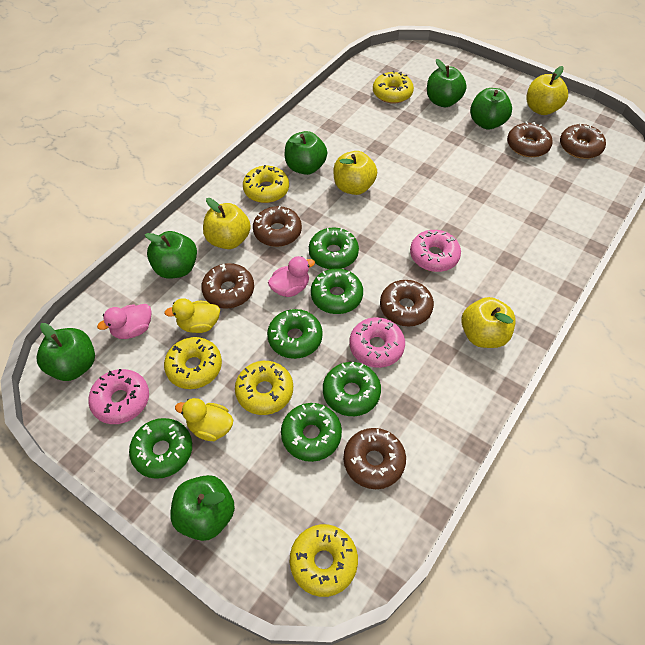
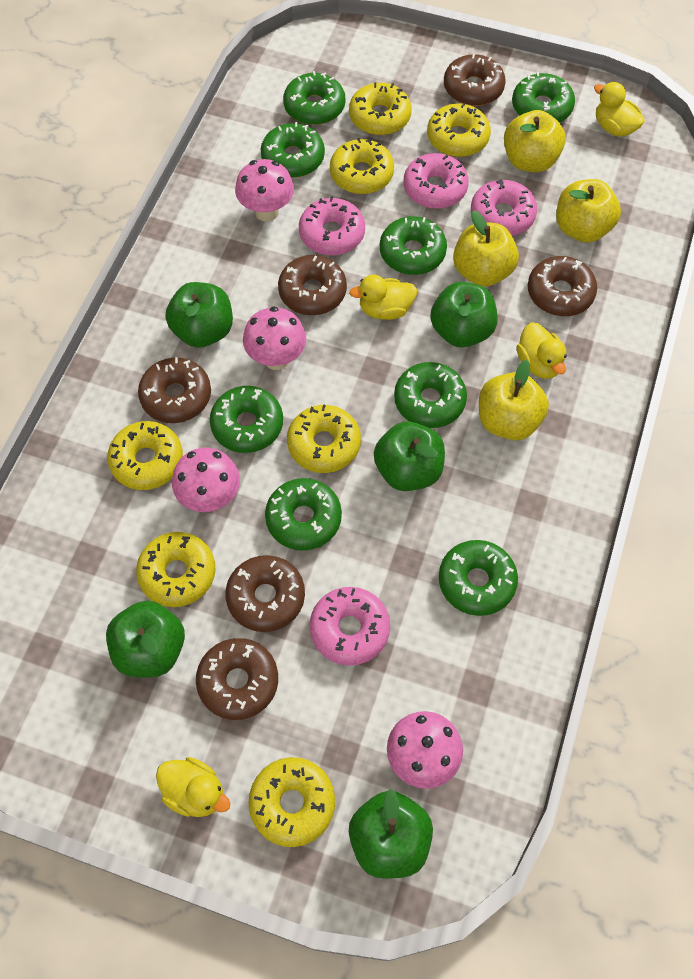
green apple: [37,323,95,381] [145,231,197,279] [170,475,235,541] [285,131,327,175] [427,59,467,107] [470,88,512,130] = 6 -> [106,600,185,678] [165,282,233,348] [349,789,433,879] [374,421,445,491] [430,282,497,348] = 5
green donut: [129,418,192,479] [267,309,323,359] [281,403,342,462] [309,227,359,269] [311,268,363,314] [323,362,381,416] = 6 -> [210,386,283,453] [261,122,325,178] [265,478,342,551] [283,71,345,125] [380,216,447,275] [394,362,467,428] [439,540,518,616] [512,72,575,123] = 8
pink donut: [88,369,149,424] [349,317,405,368] [410,230,461,272] = 3 -> [299,196,365,255] [310,587,390,666] [403,153,469,209] [471,179,537,236] = 4
pink duck: [97,304,151,339] [268,256,315,297] = 2 -> none = 0
pink mushroom: none = 0 -> [172,447,240,512] [235,159,294,222] [243,307,306,370] [387,711,463,789] = 4
yellow donut: [164,337,222,389] [235,361,293,415] [243,165,289,203] [290,524,358,597] [373,71,414,104] = 5 -> [107,421,183,490] [136,532,216,607] [248,757,335,847] [287,404,361,473] [330,138,394,194] [349,83,412,135] [427,103,491,157] = 7
yellow duck: [164,298,220,333] [175,398,233,441] = 2 -> [156,757,231,817] [349,275,417,320] [517,322,567,379] [594,82,645,137] = 4

